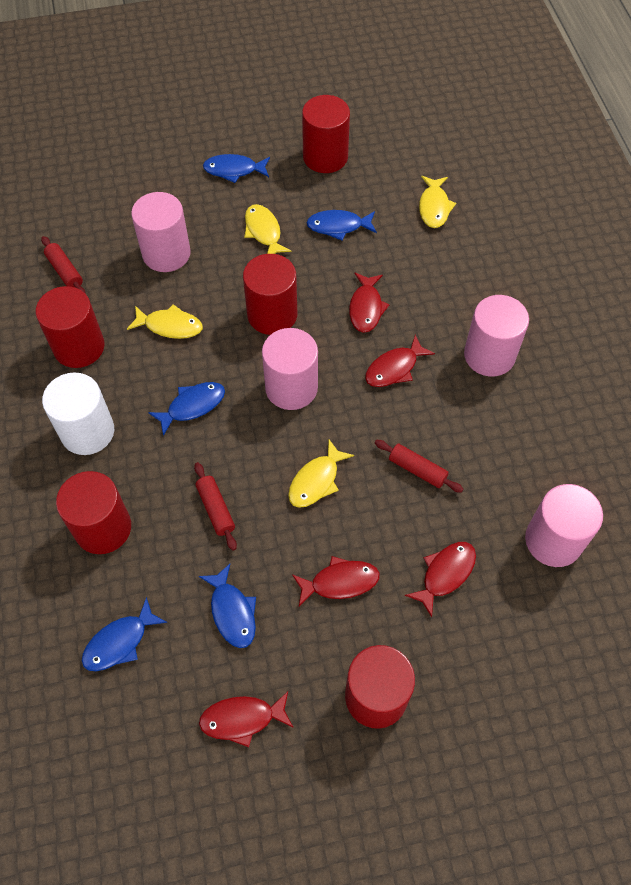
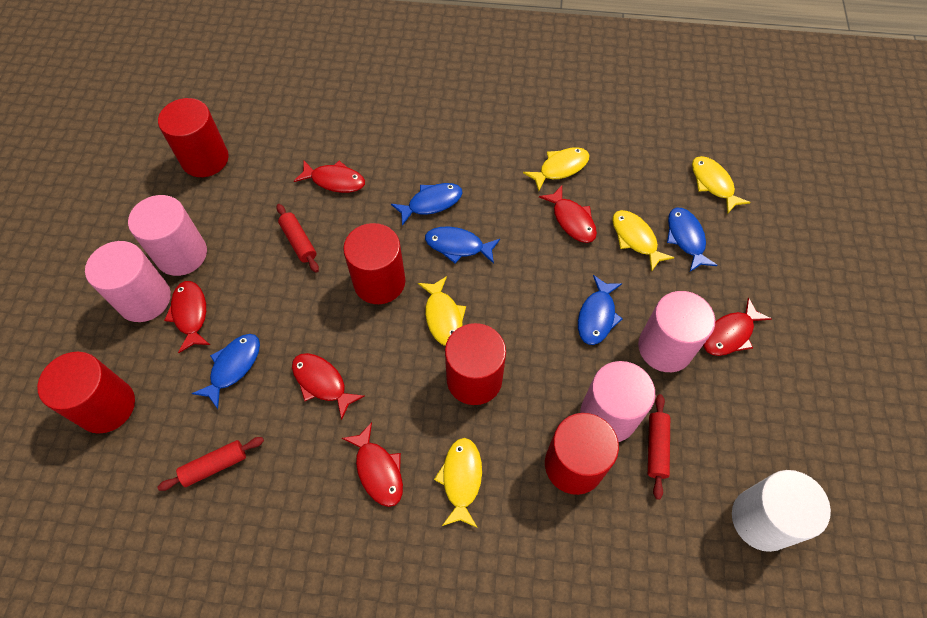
red fish: [199,691,294,747] [292,556,380,606] [349,273,390,333] [365,335,435,387] [405,542,476,617] = 5 -> [164,281,210,353] [292,353,365,420] [294,161,365,193] [342,422,403,507] [539,185,597,243] [703,297,772,356] = 6
yellow fish: [127,304,203,339] [244,204,291,254] [288,440,354,508] [419,176,456,228] = 4 -> [418,276,466,346] [434,438,482,528] [523,147,590,191] [612,210,675,272] [692,156,751,214] = 5

